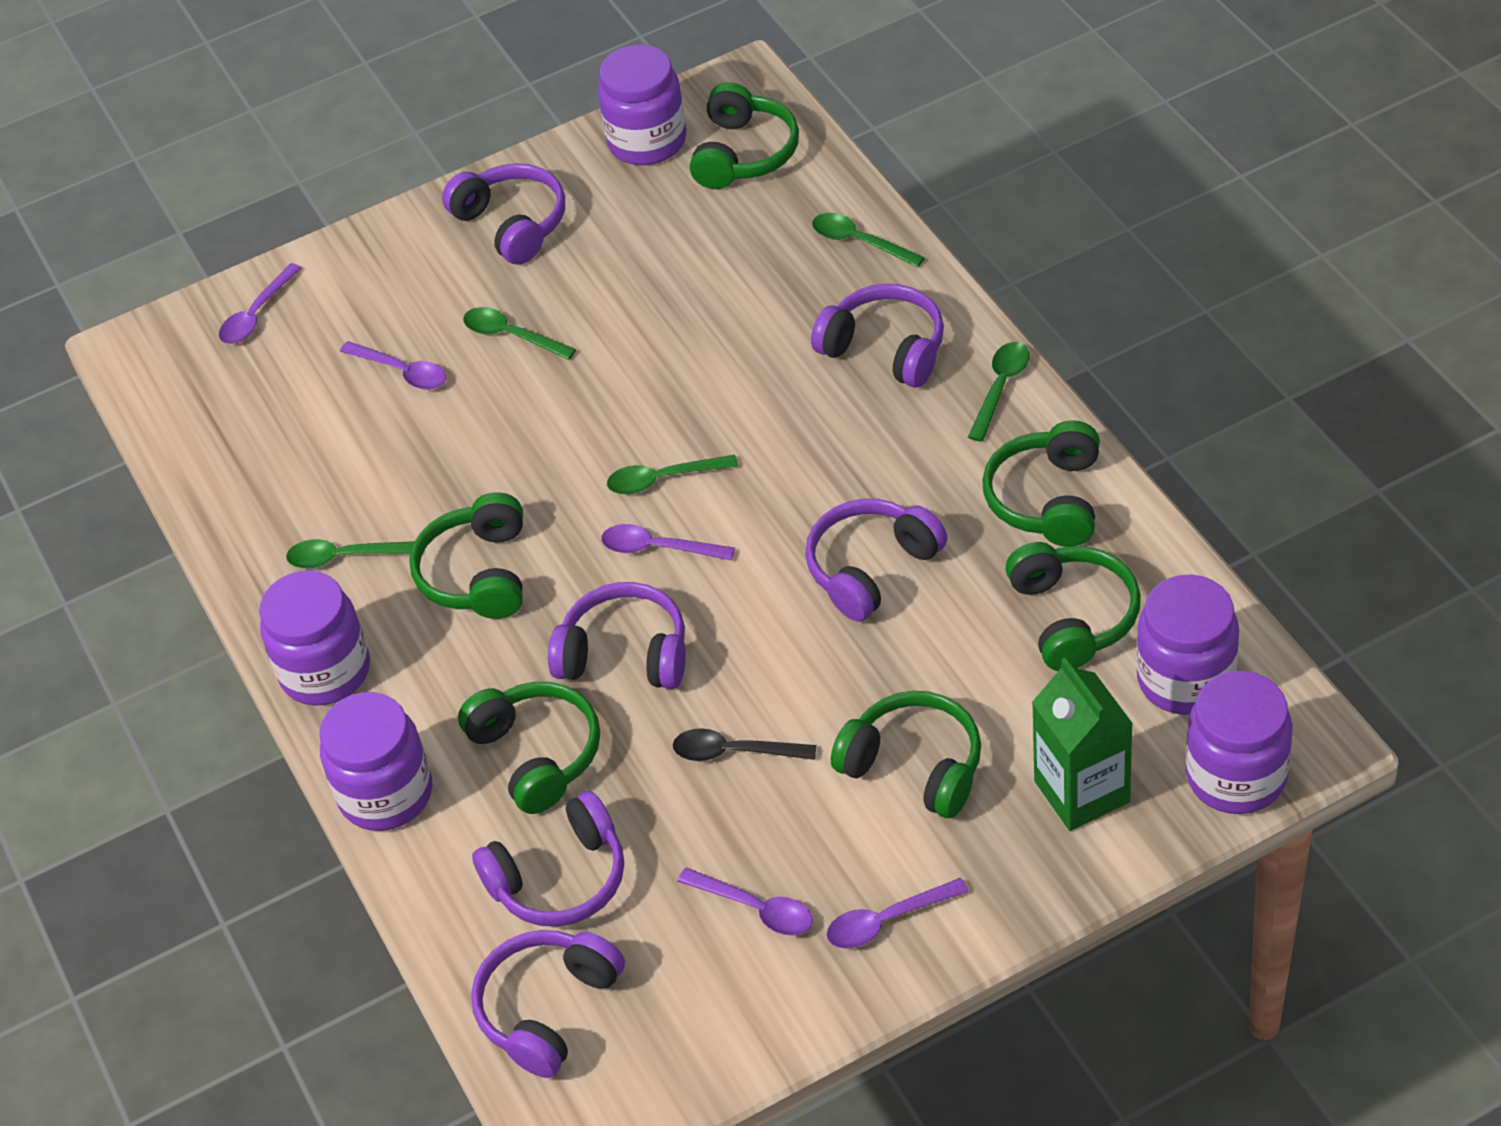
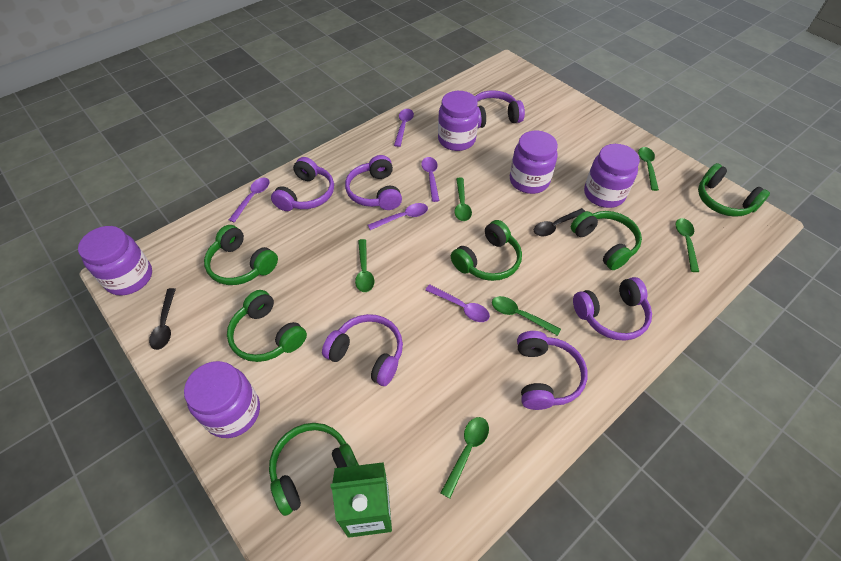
black spoon: [673,728,816,761] = 1 -> [149,288,176,350] [534,208,586,237] = 2
green spoon: [286,539,415,568] [463,307,576,360] [607,455,738,494] [812,213,925,267] [968,342,1029,442] = 5 -> [355,239,374,292] [441,417,489,498] [455,178,472,221] [492,296,561,336] [638,147,659,191] [675,218,699,272] = 6

